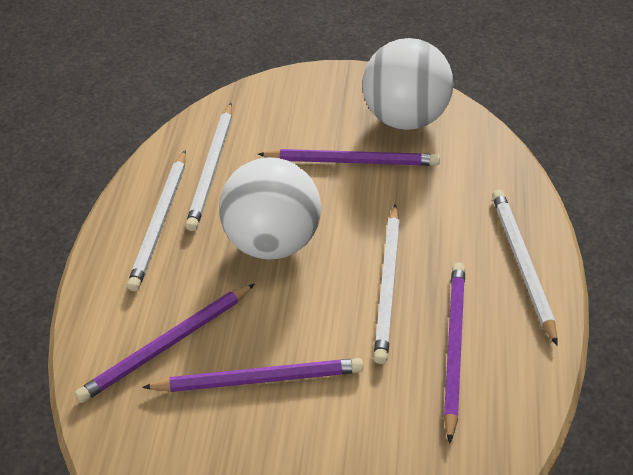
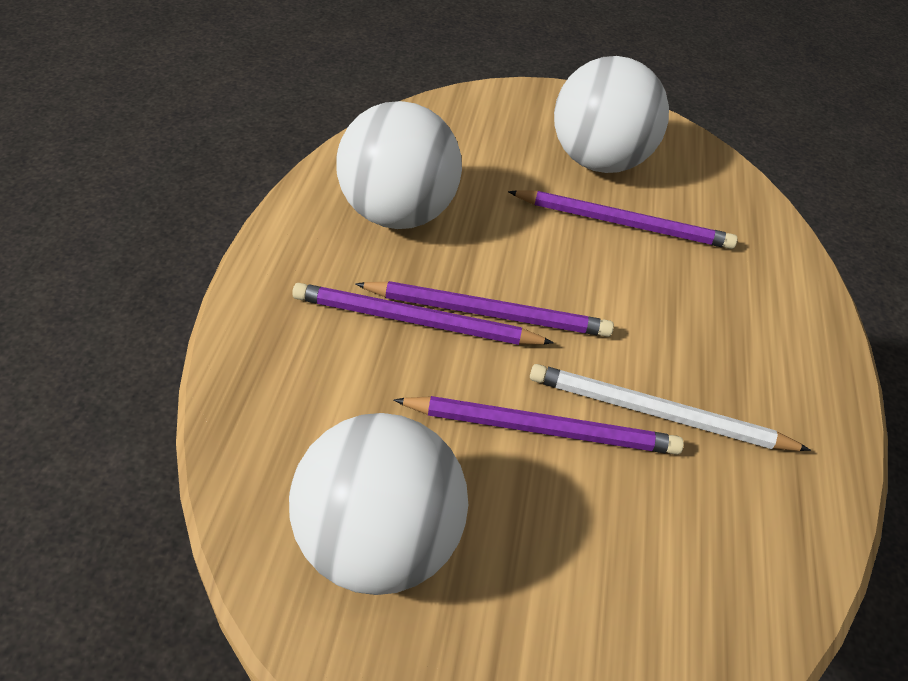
white ball: [219,157,321,259] [363,38,454,130] = 2 -> [289,413,468,595] [336,101,462,229] [554,56,669,173] = 3
white pencil: [127,150,186,291] [185,103,232,231] [374,204,400,364] [492,190,558,346] = 4 -> [530,364,811,451] = 1

